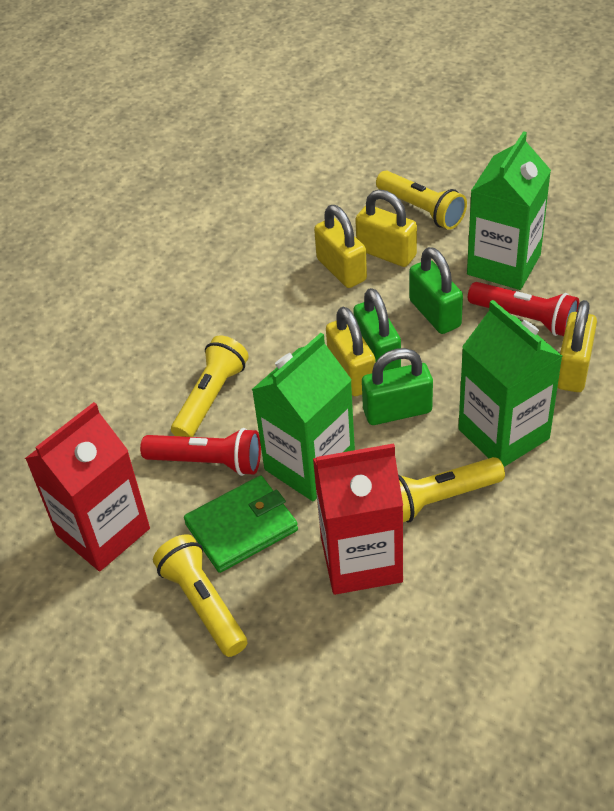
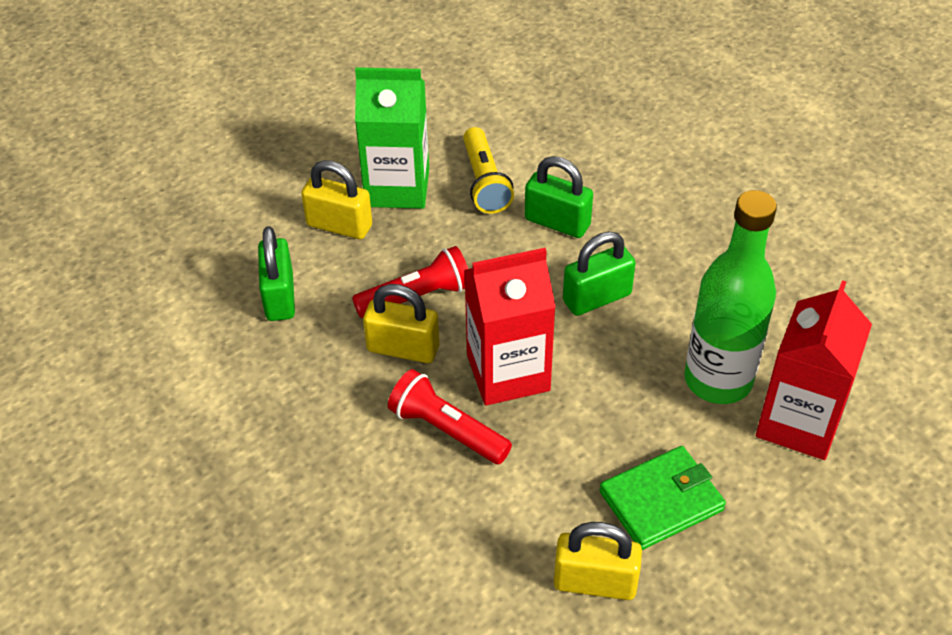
green bottle: none = 0 -> [684,190,777,404] = 1
green carton: [252,333,355,501] [458,300,562,467] [467,131,551,290] = 3 -> [355,67,429,209] = 1
yellow flashlight: [153,534,247,657] [171,336,248,437] [376,171,467,230] [398,457,505,523] = 4 -> [463,127,514,214] = 1
yellow padlock: [314,205,367,288] [326,307,376,396] [355,190,417,267] [557,300,597,392] = 4 -> [301,160,372,239] [363,284,439,363] [554,522,642,600] = 3

